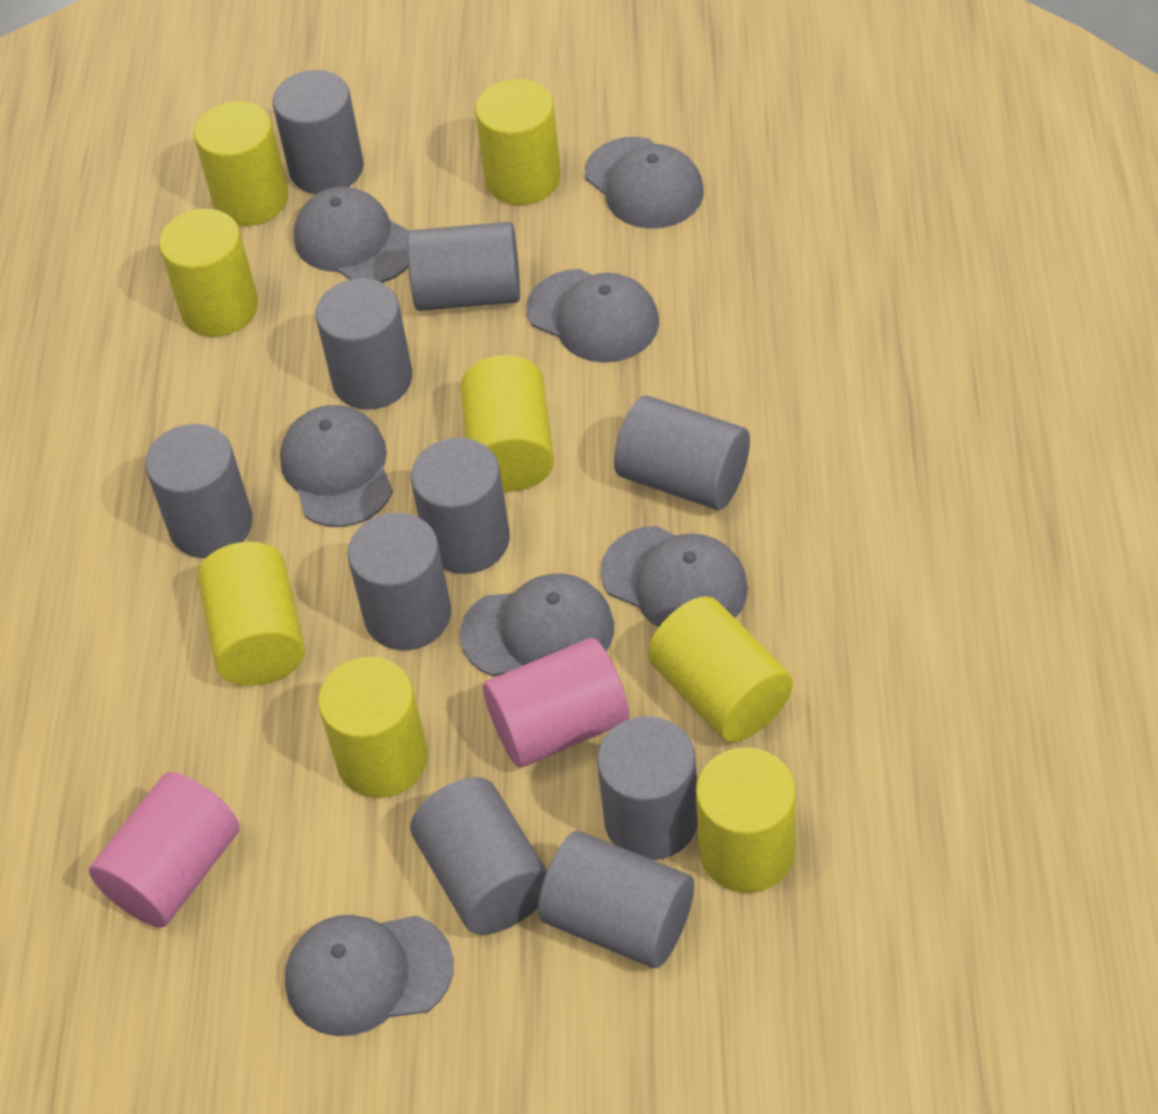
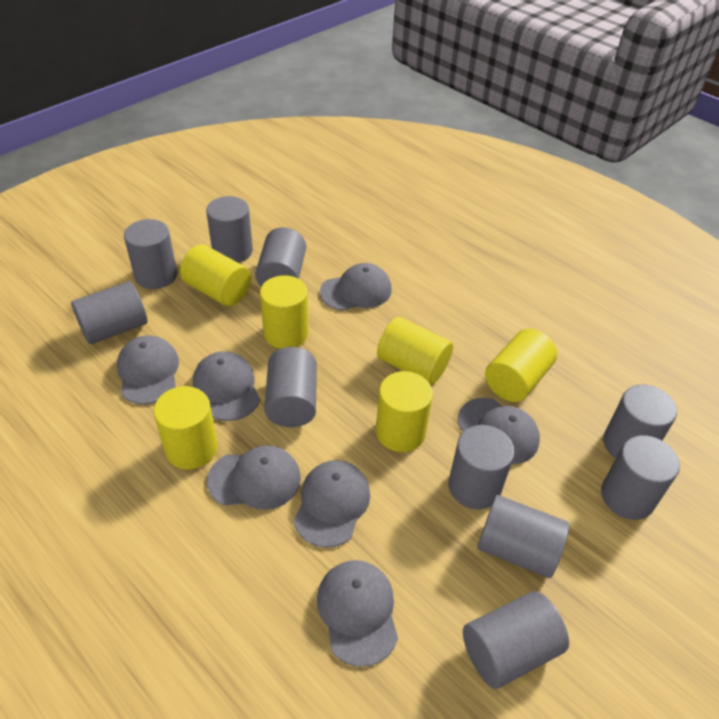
pink cylinder: [89,772,240,928] [483,638,629,768] = 2 -> none = 0
yellow cylinder: [159,209,258,337] [194,101,288,226] [197,542,305,686] [318,657,428,798] [460,355,554,492] [475,79,561,205] [648,596,793,742] [696,747,796,893] = 8 -> [153,386,218,469] [180,244,251,306] [260,275,309,349] [376,371,433,452] [377,317,453,385] [485,329,557,402] = 6

